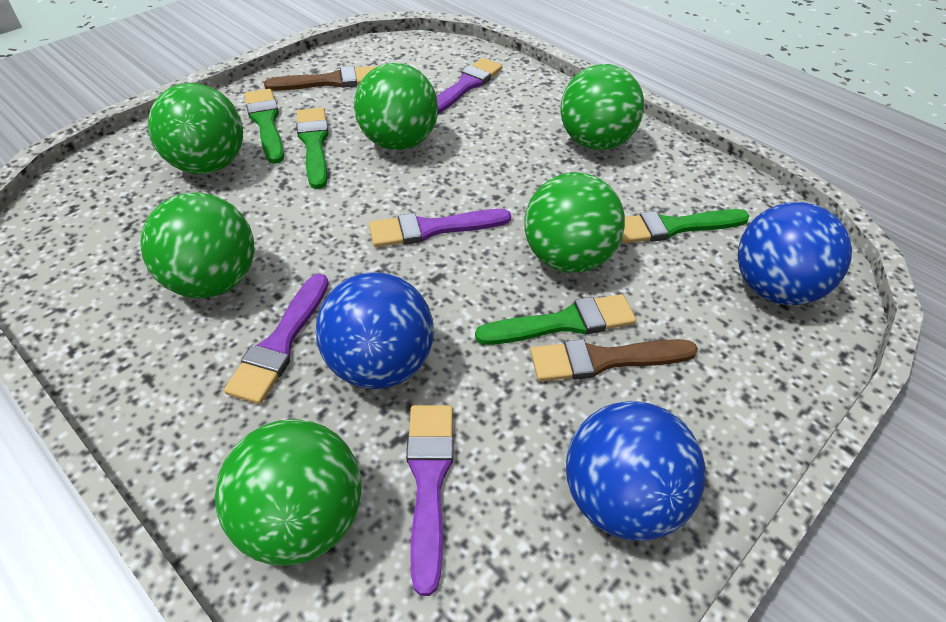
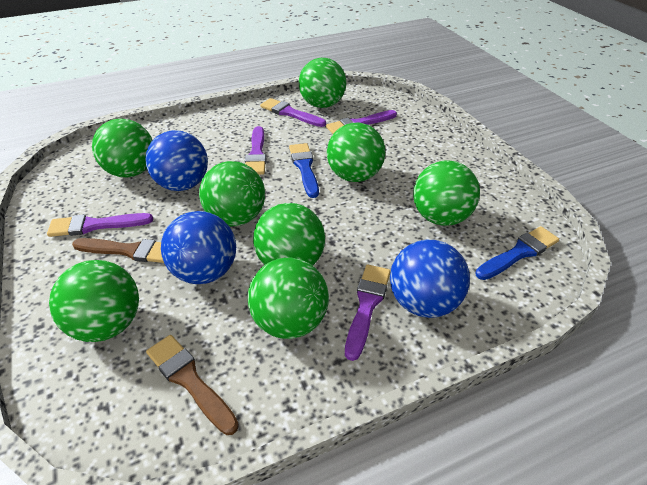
blue brush: none = 0 -> [289,143,319,198] [475,226,559,280] = 2
green ball: [140,192,254,298] [148,83,243,174] [215,419,362,566] [354,63,438,150] [524,172,625,273] [560,64,644,150] = 6 -> [49,260,139,342] [92,118,153,178] [199,161,265,226] [248,257,329,339] [253,203,325,266] [299,58,346,108] [327,123,385,182] [413,160,480,226] = 8
green brush: [244,89,284,164] [296,108,329,189] [475,294,636,345] [621,209,749,244] = 4 -> none = 0
purple brush: [224,274,329,404] [369,209,511,247] [406,405,454,596] [437,58,502,114] = 4 -> [47,213,153,237] [245,126,266,175] [260,98,326,127] [326,110,397,134] [345,264,391,361] = 5

